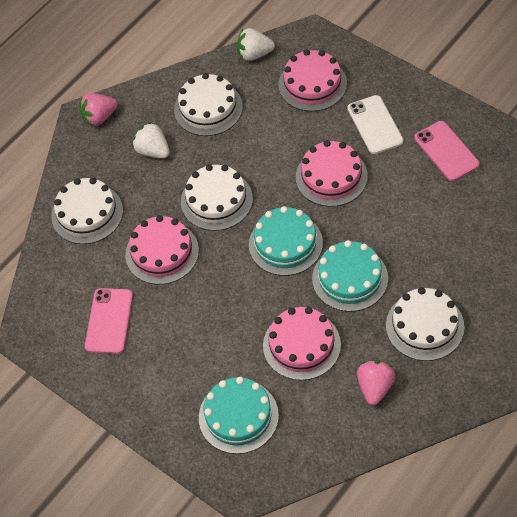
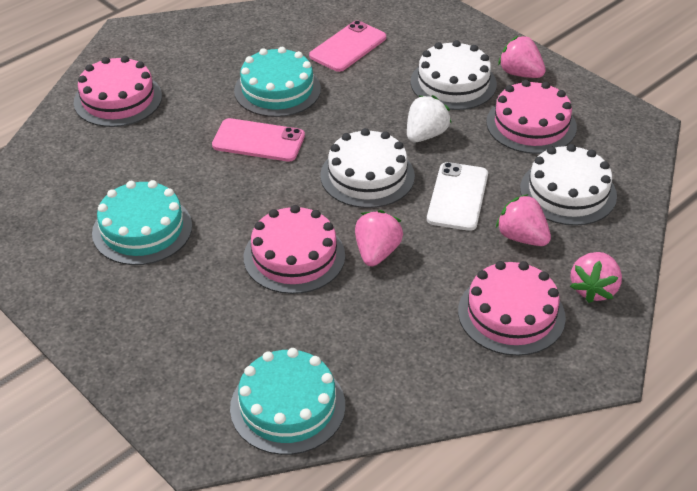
pink strawberry: [79,93,118,126] [357,360,395,405] = 2 -> [355,210,403,266] [496,194,551,246] [498,36,546,78] [570,252,622,303] = 4
white cake: [51,178,123,244] [174,73,243,136] [181,164,253,231] [386,287,464,361] = 4 -> [320,128,415,208] [411,40,497,110] [520,144,617,226] = 3
white strawberry: [132,122,170,158] [237,28,275,61] = 2 -> [407,95,451,143] = 1

